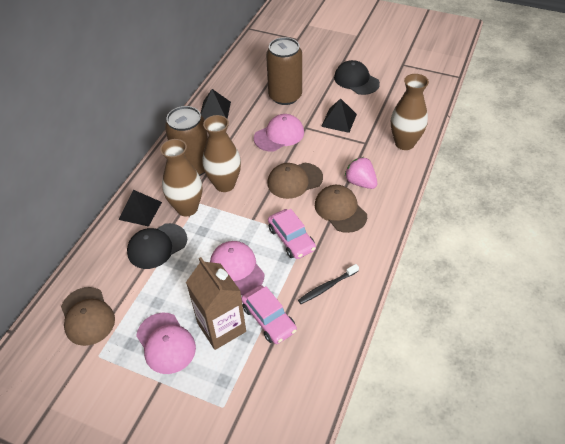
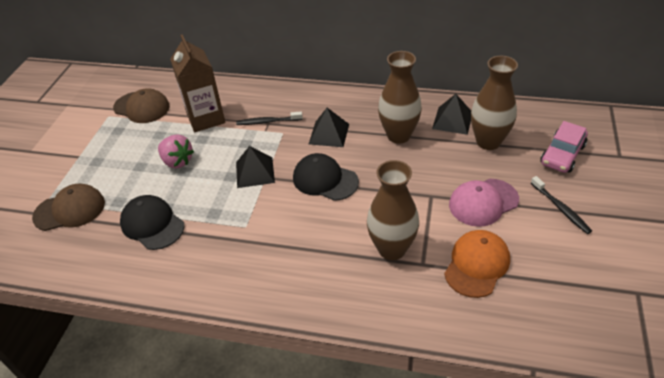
black toothbrush: [298,264,359,304] = 1 -> [236,112,303,125] [531,176,592,234] = 2
brown can: [165,106,208,176] [266,37,302,105] = 2 -> none = 0
brown cap: [61,287,115,346] [267,163,323,199] [315,185,367,233] = 3 -> [32,184,105,231] [113,89,170,123] = 2
orange cap: none = 0 -> [444,230,510,298] = 1
pink cap: [136,312,196,374] [210,241,265,295] [254,114,304,151] = 3 -> [449,179,519,227] = 1
pink car: [241,285,297,344] [268,209,316,259] = 2 -> [540,121,588,173] = 1

